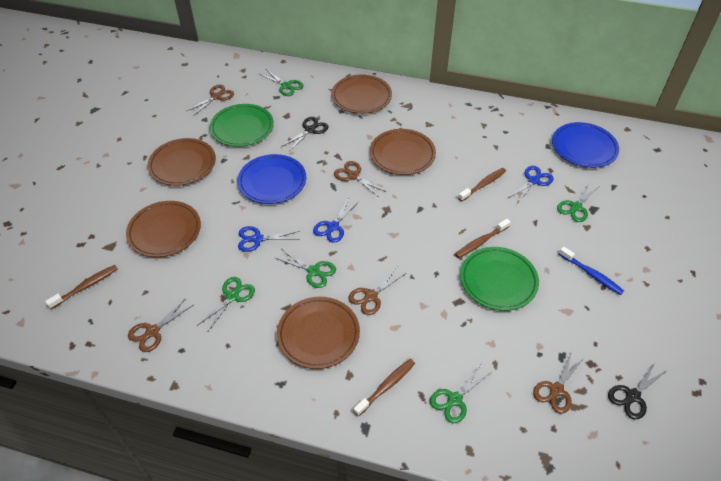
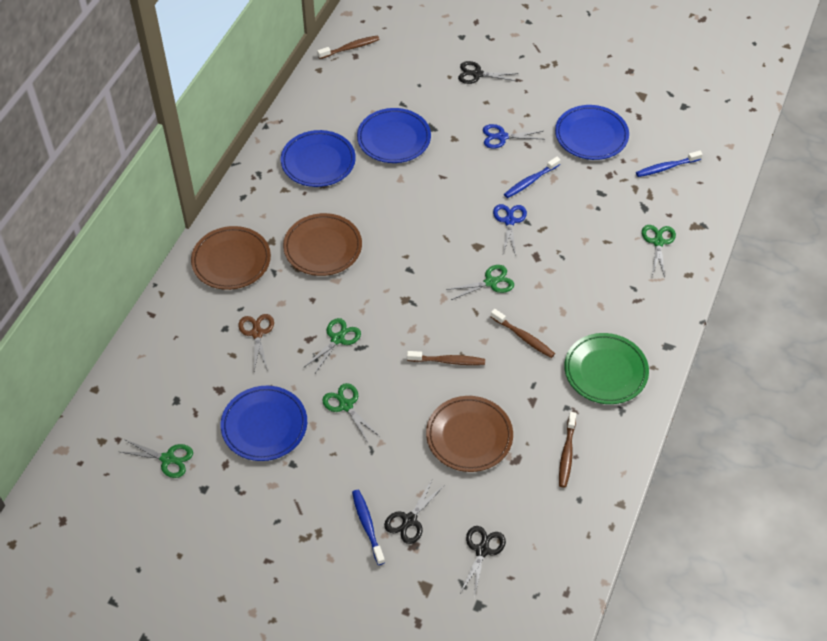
black scissors: [282,117,328,152] [608,363,668,419] = 2 -> [384,478,445,544] [458,61,519,84] [460,526,506,598] = 3
blue plate: [237,154,306,204] [552,122,619,168] = 2 -> [221,386,307,461] [281,130,356,187] [357,108,431,163] [555,105,629,160] = 4
blue scissors: [238,226,300,252] [313,198,359,243] [508,166,554,203] = 3 -> [483,124,543,149] [493,204,527,256] = 2
blue toothbrush: [559,247,624,295] = 1 -> [352,490,385,565] [504,157,561,198] [636,151,703,177] = 3
brown plate: [126,201,201,257] [148,138,216,186] [277,297,360,369] [331,74,392,114] [370,129,436,175] = 5 -> [191,226,271,290] [283,213,362,276] [426,396,513,472] = 3
brown scissors: [128,298,193,352] [187,85,234,116] [334,161,386,196] [348,267,406,315] [533,351,585,414] = 5 -> [239,314,274,371] = 1
green plate: [210,104,274,147] [460,247,539,311] = 2 -> [564,333,649,404] = 1

